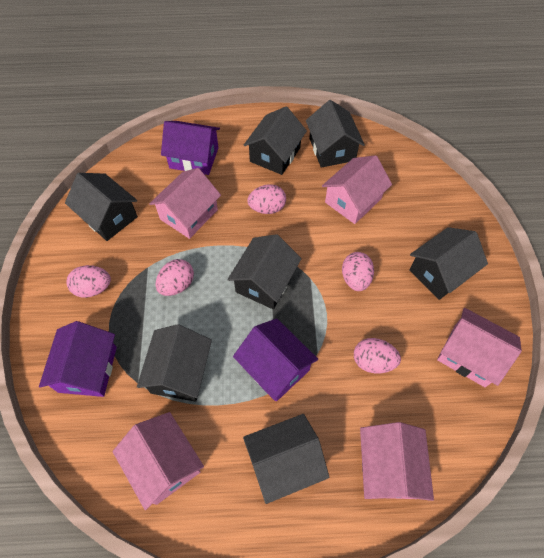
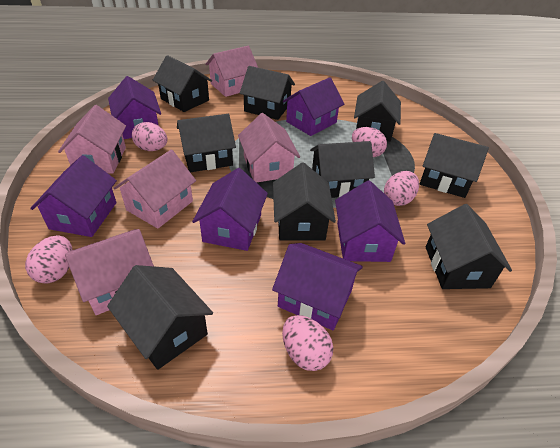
black house: [65,173,138,241] [137,324,212,402] [227,234,302,309] [243,107,307,175] [243,414,330,504] [306,100,365,168] [409,227,488,300] = 7 -> [107,265,213,370] [153,55,212,112] [177,114,236,172] [240,66,295,120] [273,162,336,241] [310,141,375,198] [354,81,401,142] [420,133,489,198] [426,204,512,289] = 9
purple house: [39,321,117,397] [161,121,220,175] [233,318,318,401] = 3 -> [30,155,117,237] [108,76,161,139] [192,168,268,251] [272,243,363,330] [283,77,344,136] [335,180,405,262] = 6

